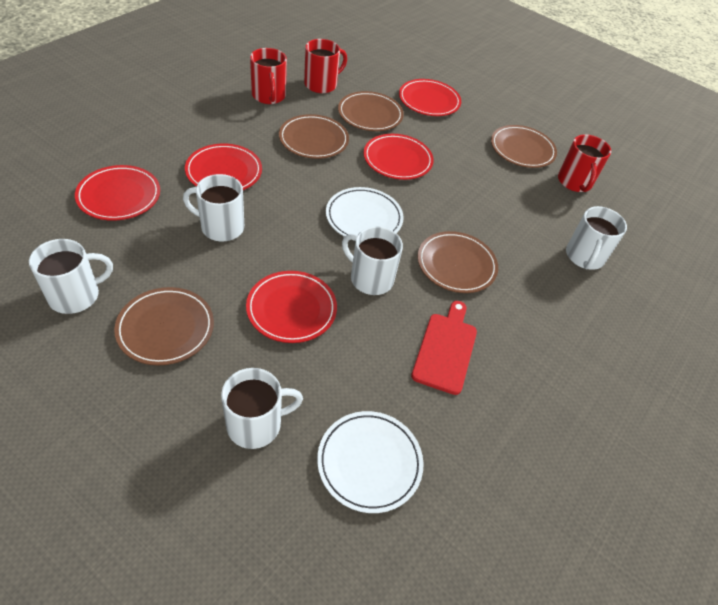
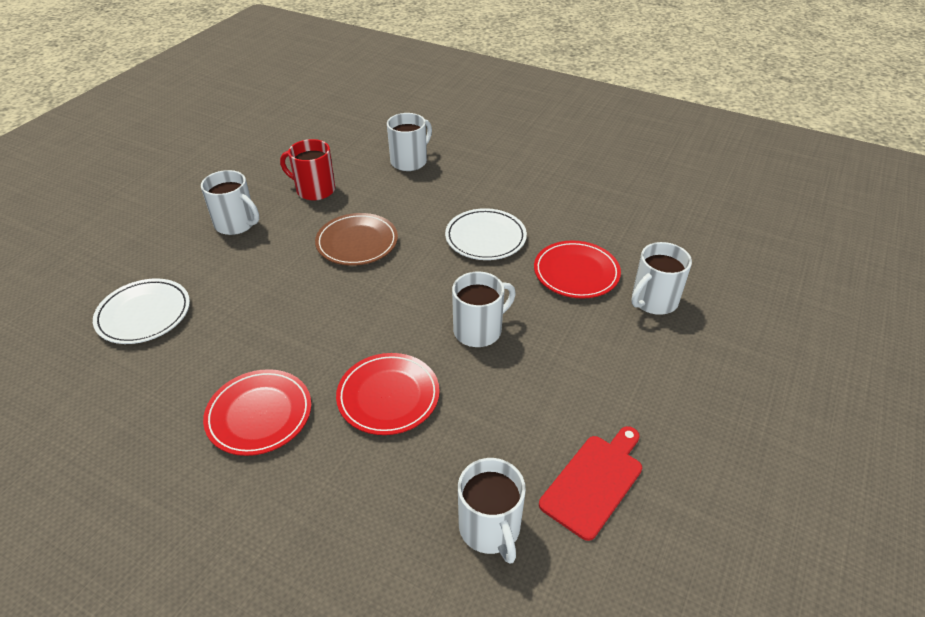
brown plate: [114,287,214,365] [279,114,349,159] [338,91,404,131] [417,231,498,293] [491,125,557,168] = 5 -> [315,213,398,266] = 1
red mug: [250,48,287,104] [304,39,347,93] [558,134,611,192] = 3 -> [280,139,335,200] = 1
red plate: [75,165,160,221] [185,144,262,190] [246,271,337,343] [364,134,434,180] [399,79,461,116] = 5 -> [203,369,311,456] [336,353,440,435] [534,241,621,299] = 3

